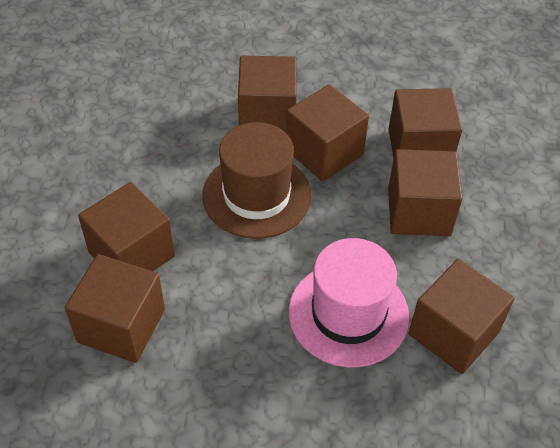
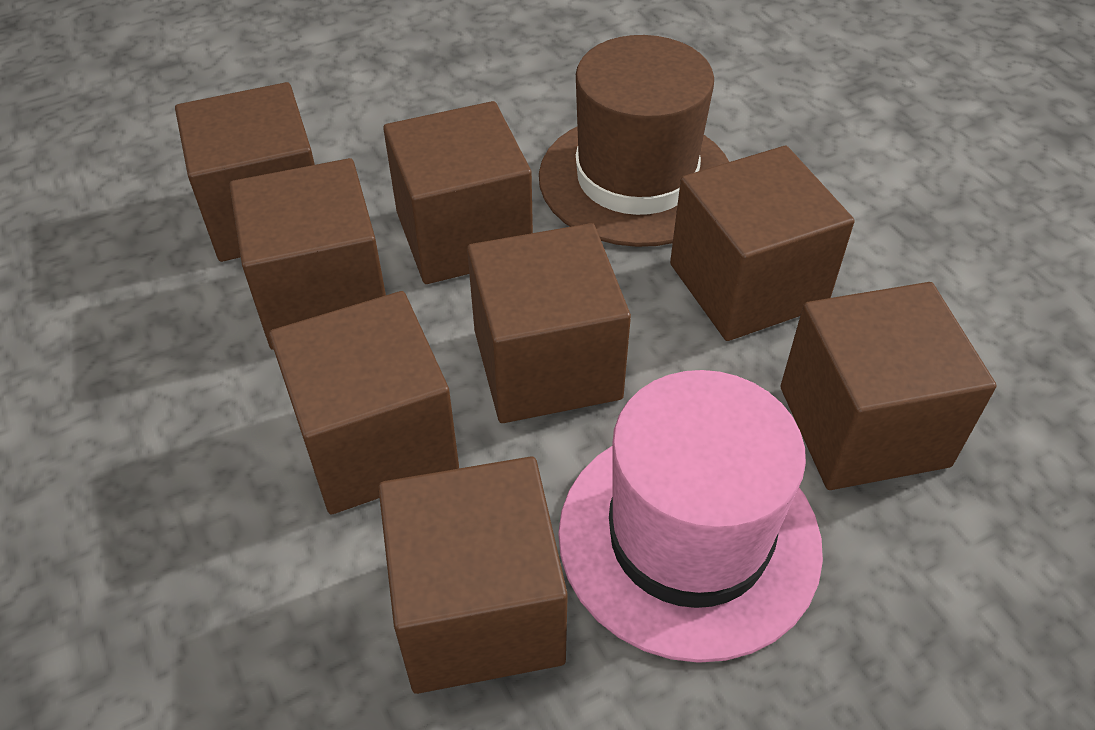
brown cube: [65,254,165,363] [78,182,175,271] [238,56,297,133] [286,84,369,182] [388,149,462,236] [389,88,462,158] [408,259,515,374] = 7 -> [175,82,315,262] [230,158,386,350] [269,291,459,514] [378,456,568,694] [383,101,533,284] [467,223,631,423] [670,146,855,341] [780,282,997,490] = 8

